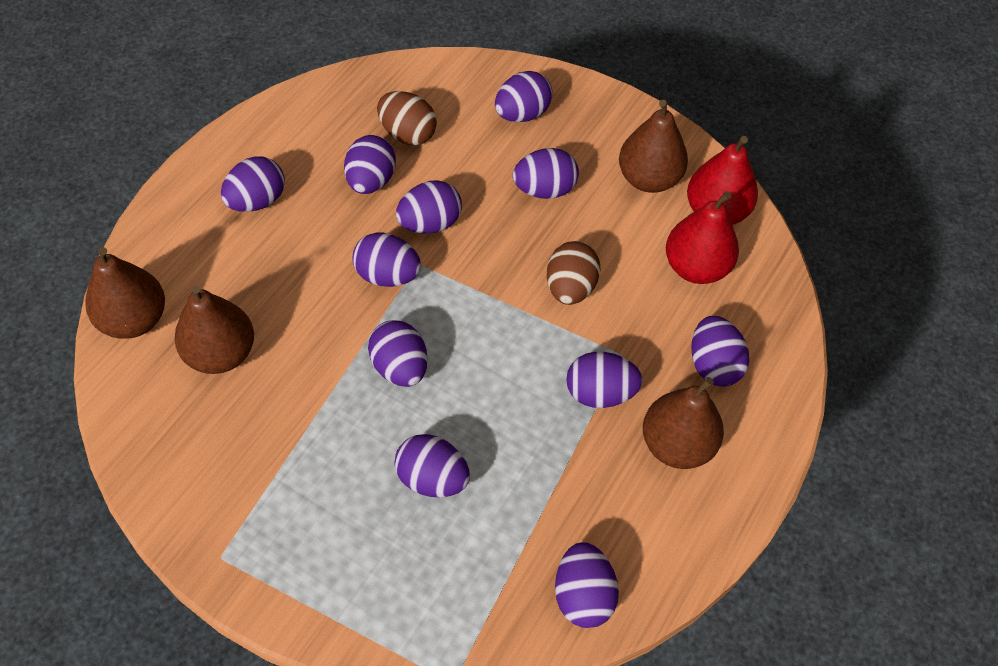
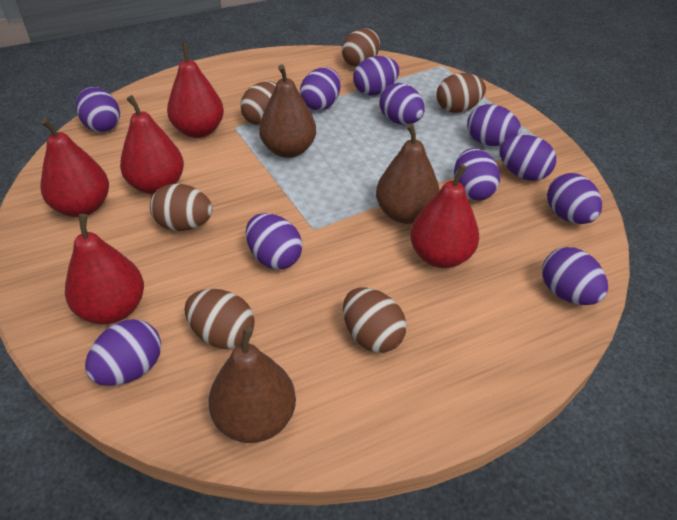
brown egg: [377,91,437,145] [547,241,601,305] = 2 -> [150,184,213,231] [185,289,255,349] [240,81,277,126] [342,28,380,67] [343,288,407,353] [436,73,486,113] = 6
brown pear: [85,247,165,339] [175,285,254,374] [619,100,688,193] [643,377,724,469] = 4 -> [209,326,296,443] [259,64,316,158] [376,123,440,224] = 3
red pear: [666,191,739,284] [687,136,758,225] = 2 -> [41,118,109,217] [65,214,144,324] [120,95,184,194] [167,43,224,138] [410,164,479,268] = 5

